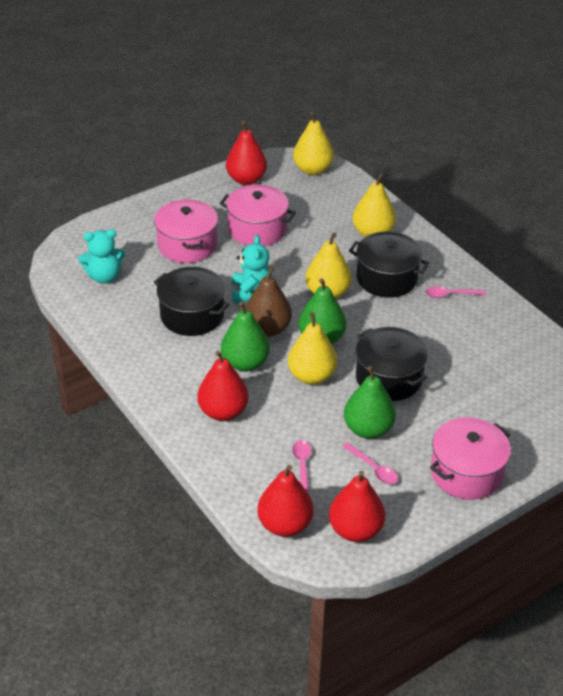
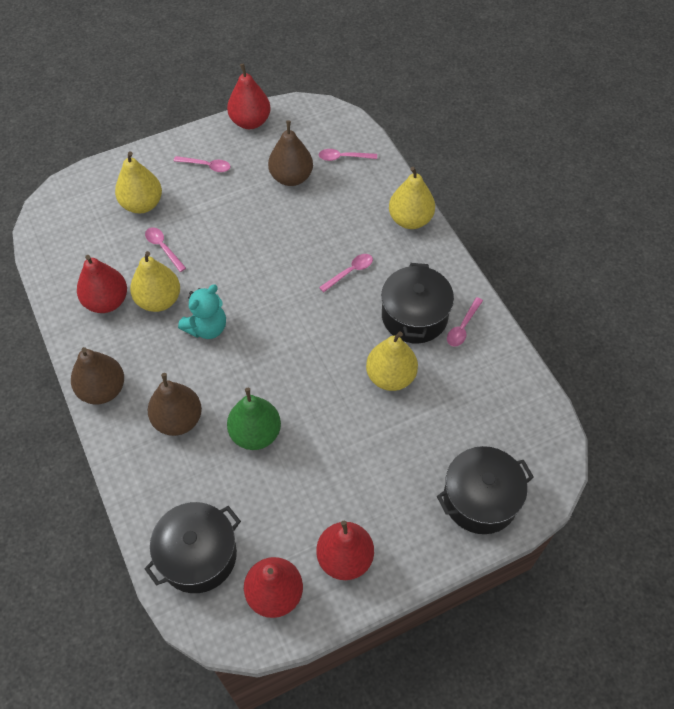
brown pear: [245,266,292,337] = 1 -> [71,347,124,405] [148,373,202,436] [268,120,313,186] = 3
green pear: [221,302,270,371] [298,278,346,345] [344,366,396,439] = 3 -> [227,388,281,450] = 1
pink pot: [154,199,218,263] [219,185,296,246] [430,417,511,500] = 3 -> none = 0
pink spoon: [292,440,311,494] [342,442,398,484] [426,286,487,298] = 3 -> [145,227,186,272] [174,156,230,172] [319,149,377,161] [319,254,373,292] [447,297,483,347] = 5
turquoise teddy bear: [78,229,125,284] [232,235,272,303] = 2 -> [178,284,226,339] = 1

